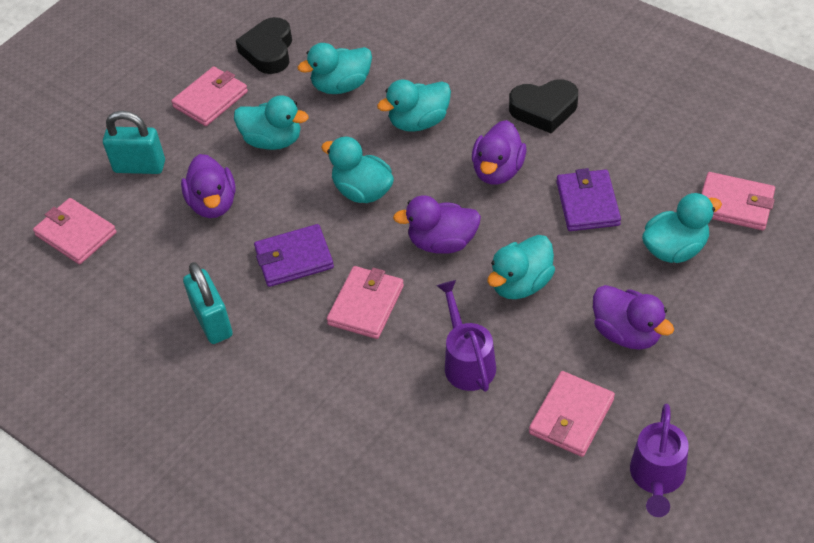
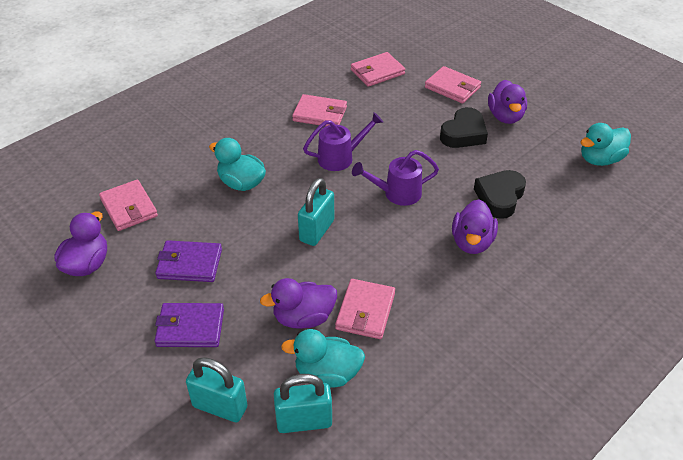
turquoise duck: [234,95,309,150] [298,43,372,94] [321,137,394,203] [377,80,451,132] [487,235,555,299] [642,193,722,263] = 6 -> [209,138,266,191] [281,329,365,387] [580,123,631,166] = 3
turquoise padlock: [103,111,165,174] [183,262,233,344] = 2 -> [186,357,248,423] [274,374,332,433] [298,178,334,246] = 3

